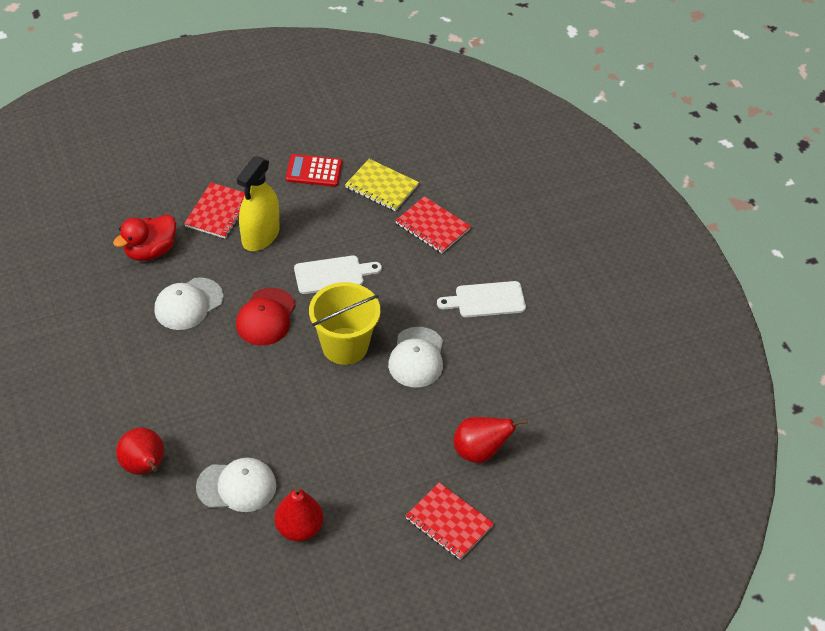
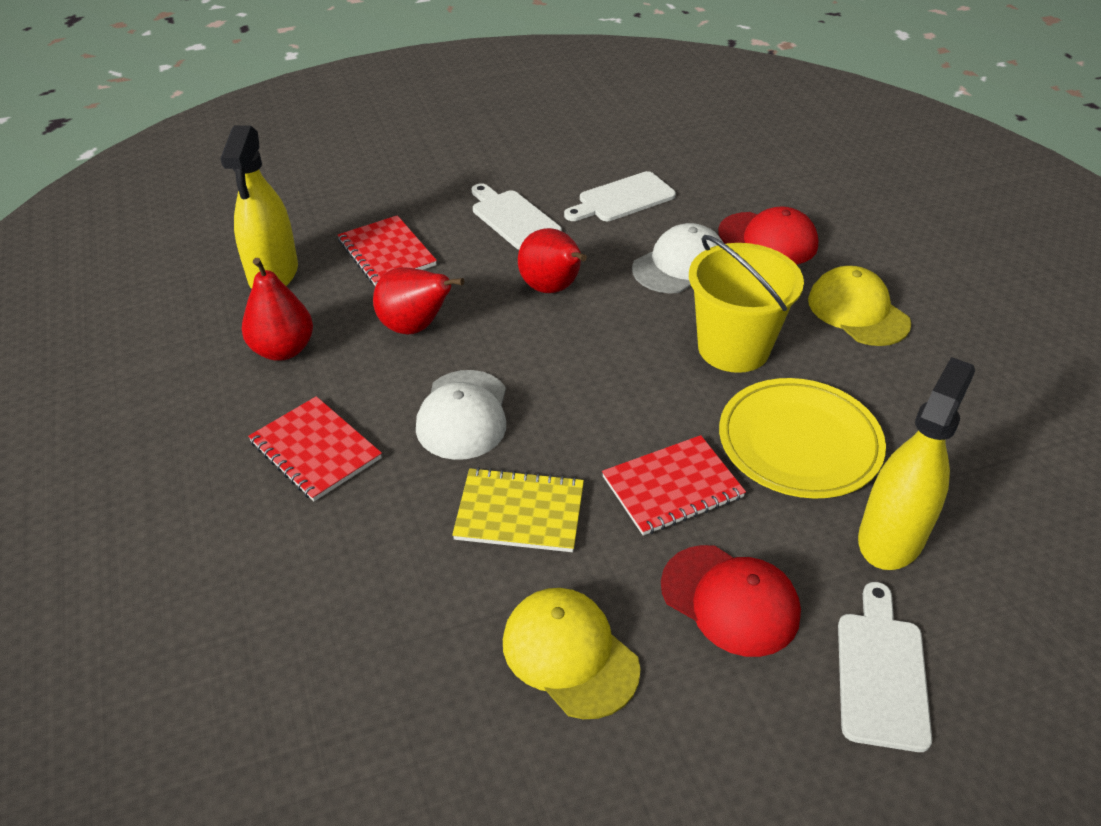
red calculator: [286,154,342,187] = 1 -> none = 0
red cap: [236,288,296,345] = 1 -> [661,545,801,657] [718,206,818,265] = 2
red duck: [113,215,176,261] = 1 -> none = 0
white cap: [154,277,223,330] [196,458,276,512] [388,327,443,387] = 3 -> [416,370,506,460] [632,223,723,294] = 2
white cutting board: [294,256,382,294] [437,281,526,317] = 2 -> [472,183,562,250] [564,171,676,221] [838,582,932,752] = 3
yellow cap: none = 0 -> [503,588,641,719] [808,266,911,346] = 2
yellow plate: none = 0 -> [719,378,886,499] = 1
yellow spray bottle: [237,156,280,251] = 1 -> [220,125,298,289] [858,357,975,570] = 2

